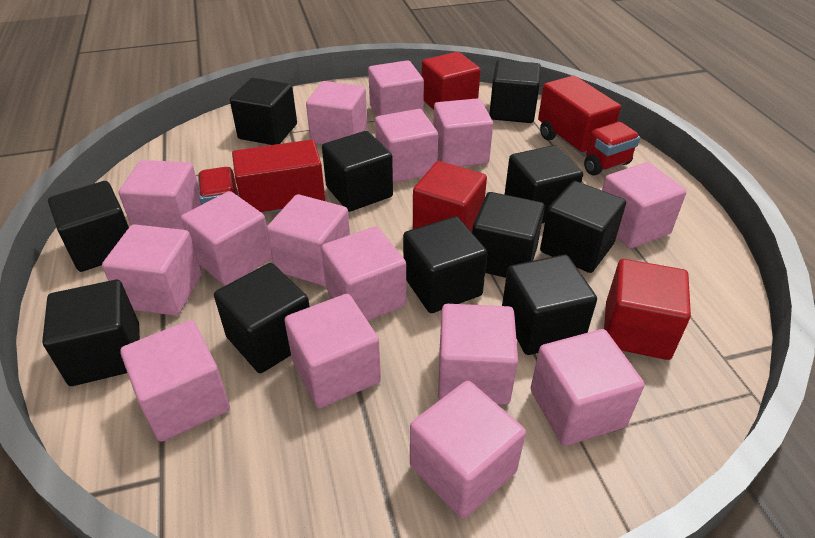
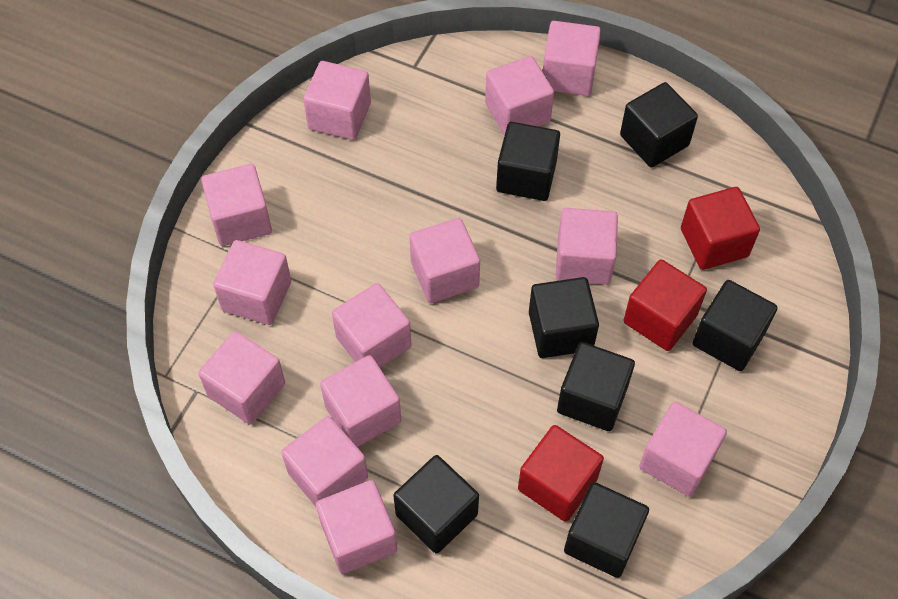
black cube: [42,280,140,386] [48,181,129,272] [214,263,310,373] [230,78,297,145] [322,131,393,212] [403,216,488,313] [472,192,545,278] [489,60,541,123] [502,255,597,355] [504,145,583,223] [540,181,626,273] = 11 -> [393,455,479,554] [496,122,560,201] [529,277,599,358] [557,342,635,431] [564,482,649,578] [620,82,698,168] [693,280,777,371] = 7
pink cube: [102,224,202,316] [118,160,201,230] [120,320,230,442] [181,191,272,286] [266,194,350,286] [284,294,381,408] [306,81,367,145] [321,226,406,321] [368,60,424,116] [375,109,438,183] [410,381,526,519] [433,98,493,167] [438,304,518,405] [531,329,644,446] [602,162,687,249] = 15 -> [198,331,285,424] [201,164,272,246] [213,240,291,325] [281,416,368,507] [303,61,371,140] [316,480,397,574] [320,355,401,447] [332,283,411,367] [409,218,480,303] [485,56,554,136] [543,21,601,96] [556,208,618,285] [639,402,727,497] = 13
red truck: [198,139,325,214] [538,75,640,175] = 2 -> none = 0

